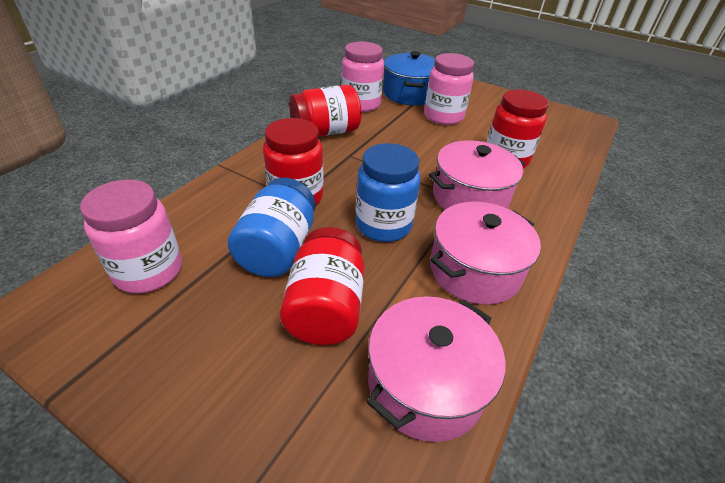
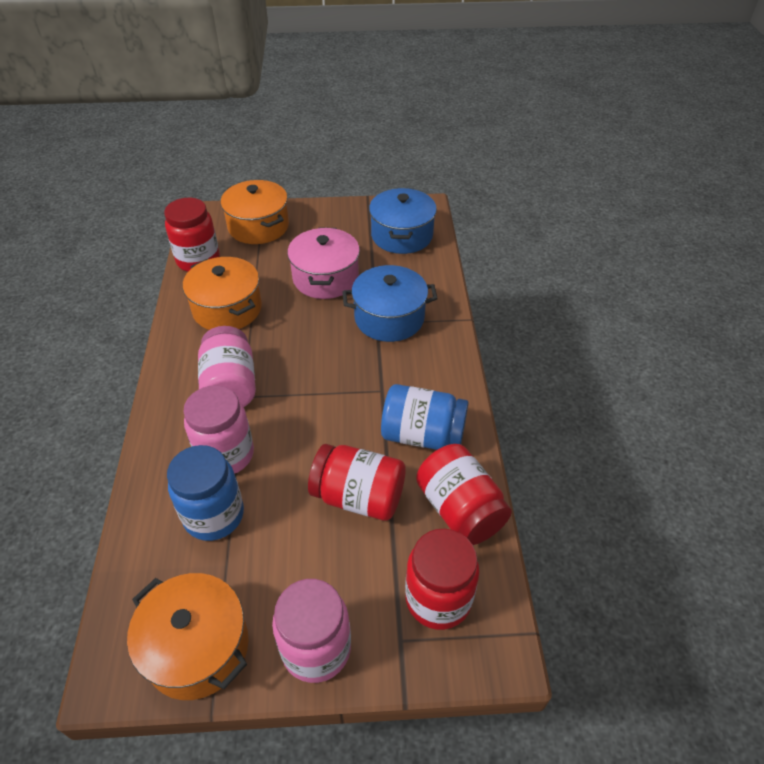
blue pot: [383,51,435,106] = 1 -> [342,265,438,342] [369,188,437,254] = 2
orange pot: none = 0 -> [127,573,249,700] [183,257,262,330] [221,180,289,244] = 3
pink pot: [367,296,505,442] [429,140,525,210] [430,202,541,305] = 3 -> [287,227,360,299] = 1

